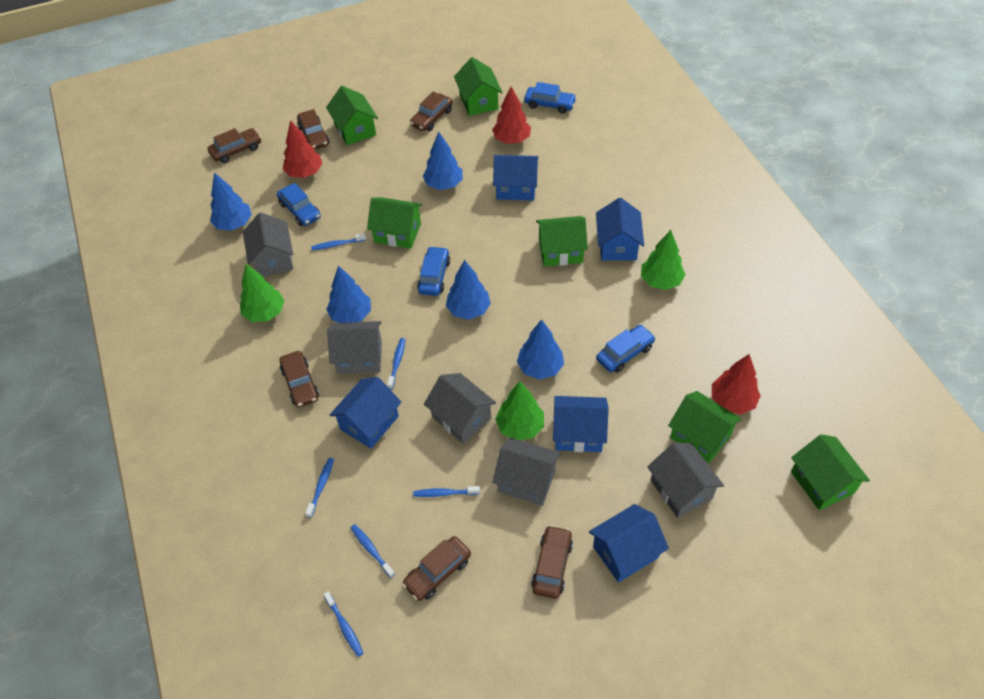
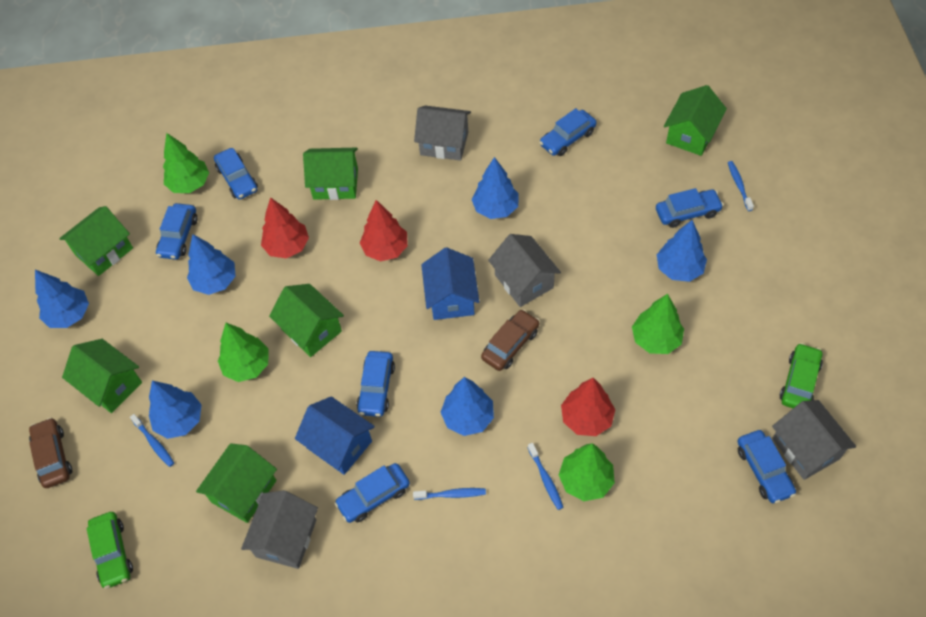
blue car: [277,183,321,226] [417,246,450,296] [524,82,577,114] [596,325,655,373] = 4 -> [156,203,198,260] [214,148,258,200] [334,463,410,523] [357,351,395,417] [539,108,597,156] [656,188,724,228] [737,430,796,503] = 7
blue house: [330,377,401,449] [493,155,539,201] [553,396,609,452] [589,504,669,582] [596,198,644,261] = 5 -> [295,397,375,475] [421,247,479,320] = 2
blue toothbrush: [305,458,334,518] [311,233,366,250] [324,592,363,657] [351,524,395,578] [387,338,405,389] [413,486,480,497] = 6 -> [130,414,174,467] [413,488,486,500] [528,443,563,510] [728,161,754,211] = 4
blue tree: [210,172,252,231] [326,265,371,323] [423,132,463,190] [446,260,491,320] [517,319,564,380] = 5 -> [35,270,89,328] [149,381,202,439] [187,234,236,295] [440,377,494,436] [471,157,519,219] [657,220,707,282] = 6
brown car: [208,128,261,163] [280,351,319,407] [297,109,329,150] [402,536,471,601] [410,92,453,131] [531,525,573,599] = 6 -> [29,417,72,488] [481,309,539,371] = 2
green car: none = 0 -> [87,512,133,589] [780,343,823,408] = 2
green tree: [240,264,285,322] [495,381,544,440] [641,230,685,290] = 3 -> [163,133,209,193] [218,323,269,382] [559,444,615,501] [632,294,684,354] = 4
grey house: [243,212,293,276] [327,321,382,374] [424,373,496,444] [492,438,561,506] [647,442,724,518] = 5 -> [241,490,318,569] [414,105,471,161] [488,234,561,307] [772,400,856,480] = 4

